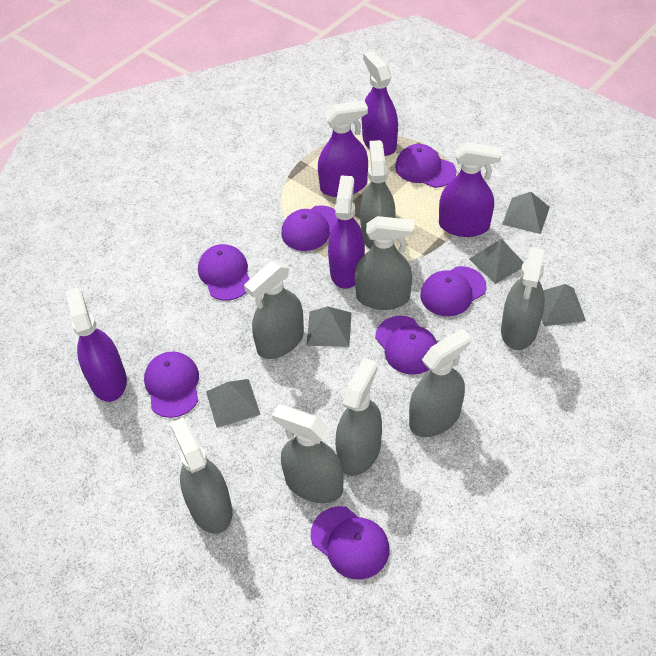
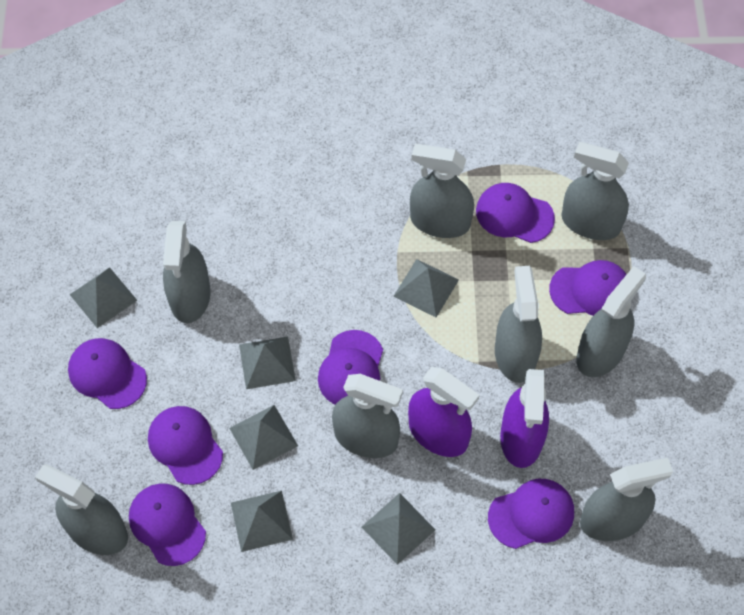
grey pyramid: [206,379,261,428] [306,306,351,347] [469,239,524,284] [502,192,550,234] [542,284,586,326] = 5 -> [70,267,137,328] [229,405,298,470] [231,491,293,552] [239,336,296,389] [362,493,435,565] [394,259,459,317] = 6
purple spray bottle: [65,288,127,402] [318,101,368,197] [328,176,365,289] [362,51,398,156] [439,142,502,237] = 5 -> [408,367,479,457] [500,369,549,468] = 2

